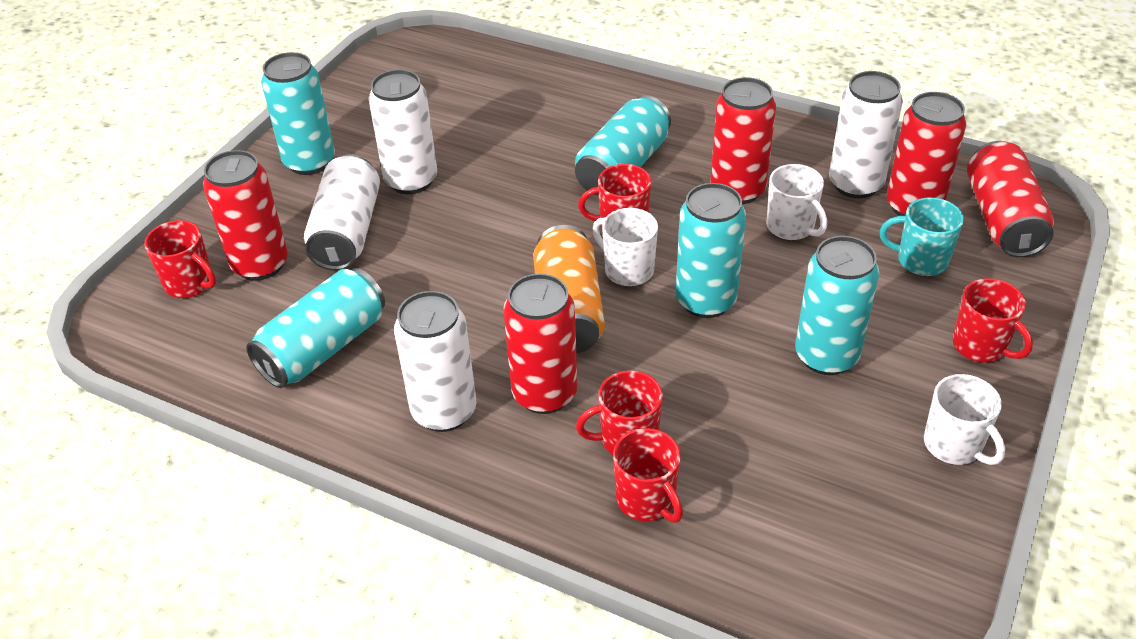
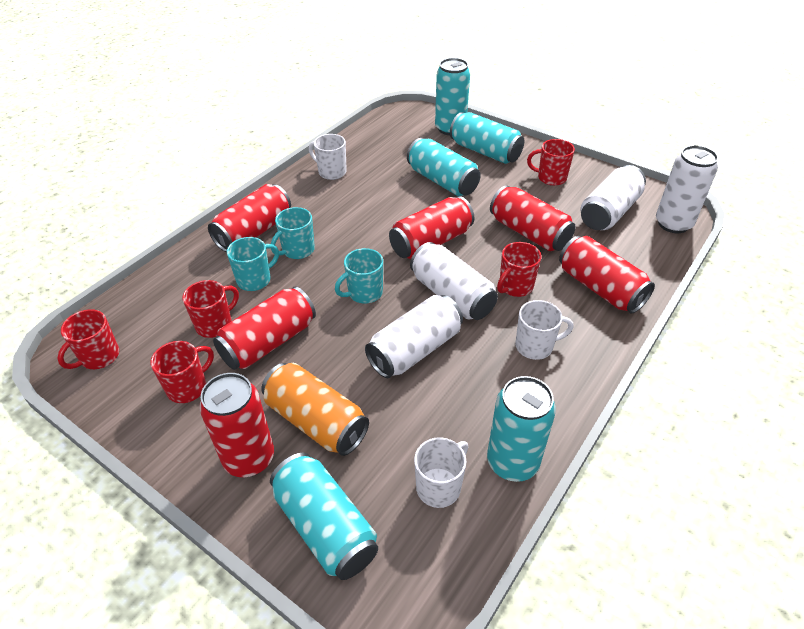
red can: [203,150,288,281] [503,273,577,414] [710,77,776,204] [887,92,966,216] [967,141,1054,257] = 5 -> [199,373,274,477] [208,184,291,252] [213,286,316,370] [389,196,474,259] [490,185,576,251] [559,236,655,314] = 6
turquoise mug: [880,197,964,276] = 1 -> [227,237,279,291] [271,207,315,259] [335,248,383,304] = 3

